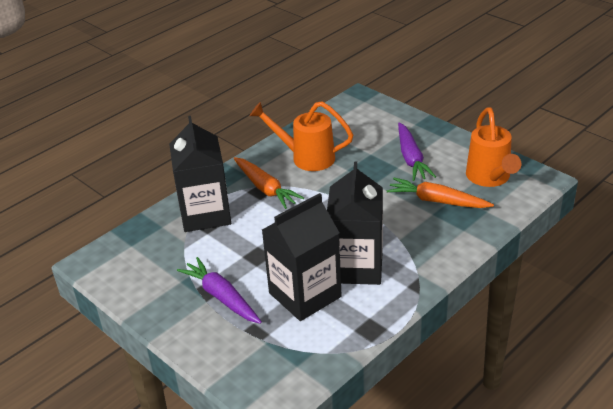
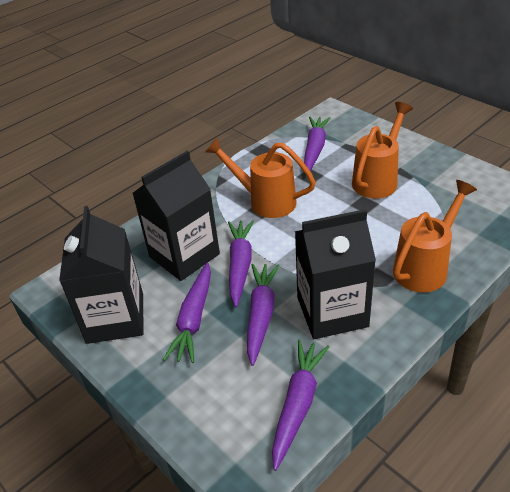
orange carrot: [233,157,304,209] [387,178,494,208] = 2 -> none = 0
orange watering can: [250,101,353,171] [466,107,521,187] = 2 -> [205,137,316,218] [352,102,413,199] [393,180,477,293] = 3
purple carrot: [177,257,262,324] [398,122,436,181] = 2 -> [163,262,211,363] [228,220,254,307] [247,264,280,366] [272,340,329,471] [304,117,331,171] = 5

